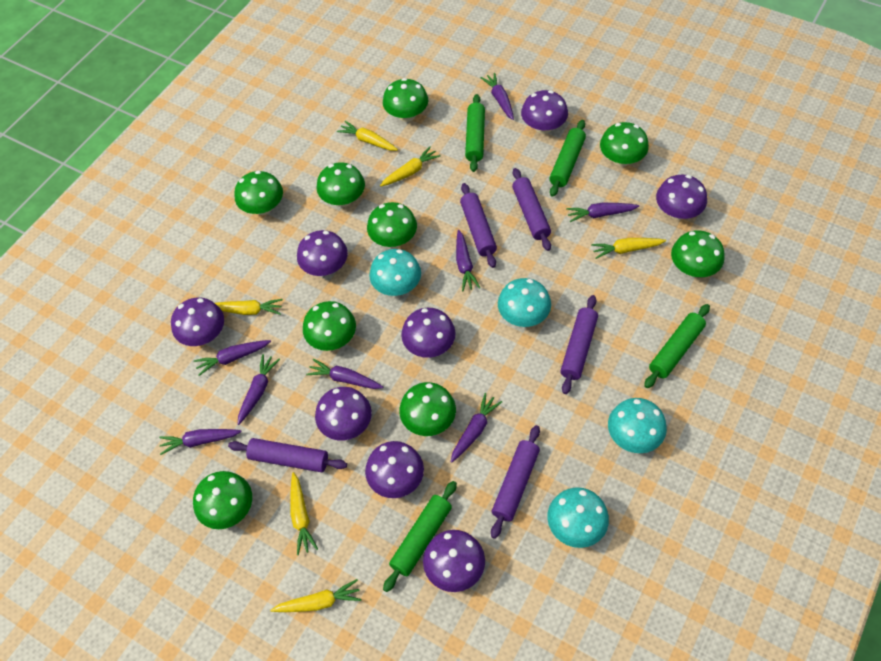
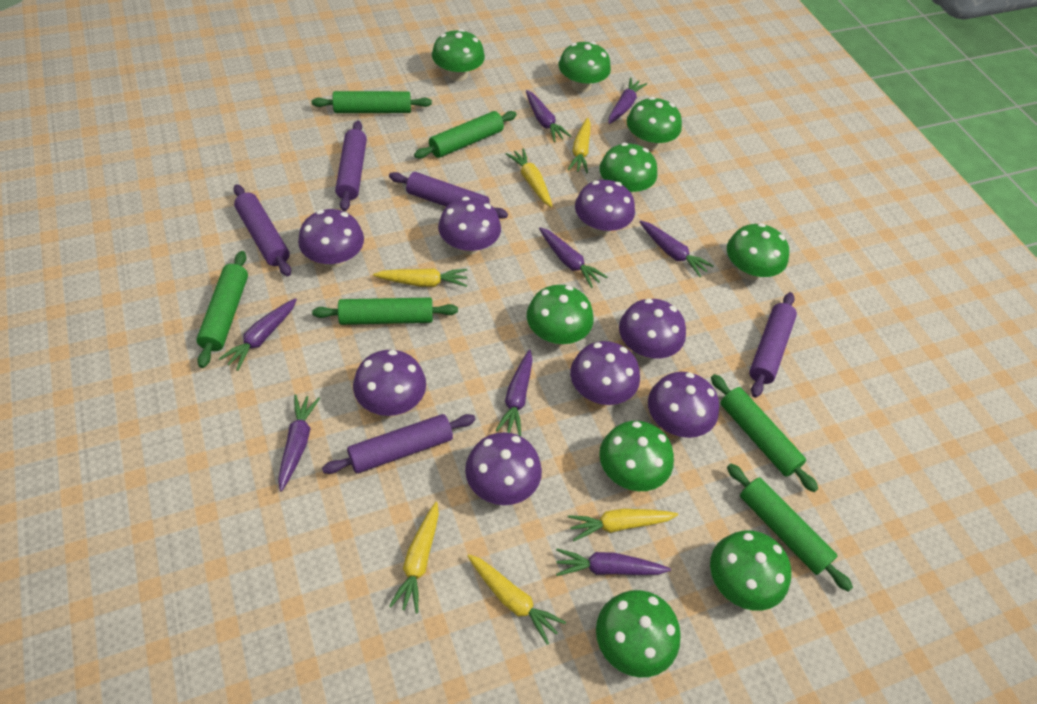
green rolling pin: [383,481,457,592] [465,94,485,172] [549,120,586,197] [644,304,710,388] = 4 -> [196,251,248,368] [311,91,432,113] [312,298,458,325] [414,111,517,158] [711,374,818,492] [727,464,853,592] = 6
turquoise mushroom: [369,249,421,296] [498,278,551,327] [547,487,609,548] [608,398,667,453] = 4 -> none = 0

